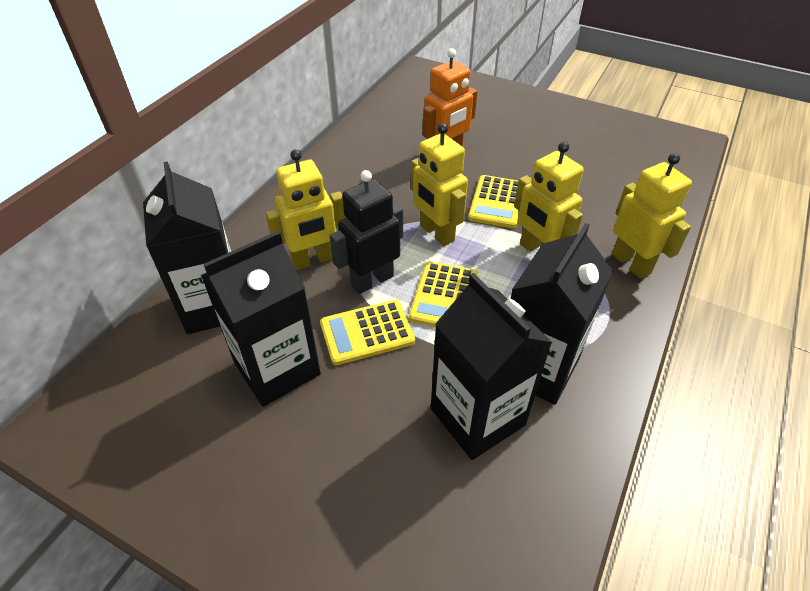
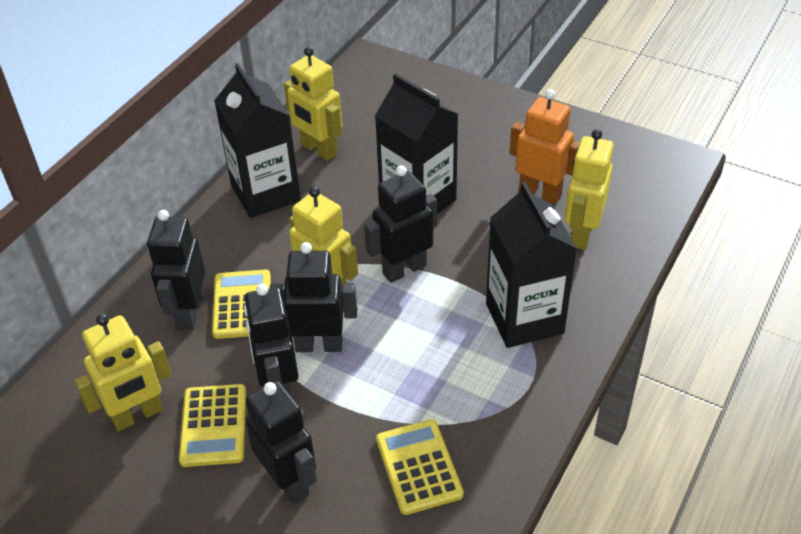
black carton: [143,161,231,334] [201,231,321,407] [431,273,552,460] [511,223,613,405] = 4 -> [214,63,301,218] [375,73,458,214] [486,182,577,348] = 3
black robot: [330,170,403,294] = 1 -> [147,210,205,330] [244,284,299,395] [245,381,317,504] [270,242,357,352] [364,165,437,283] = 5

